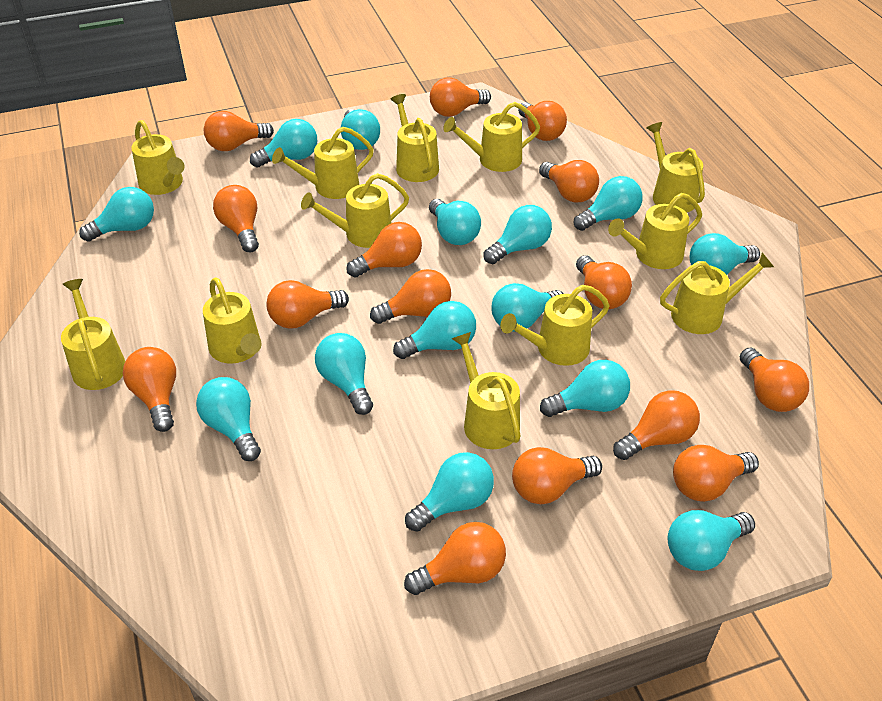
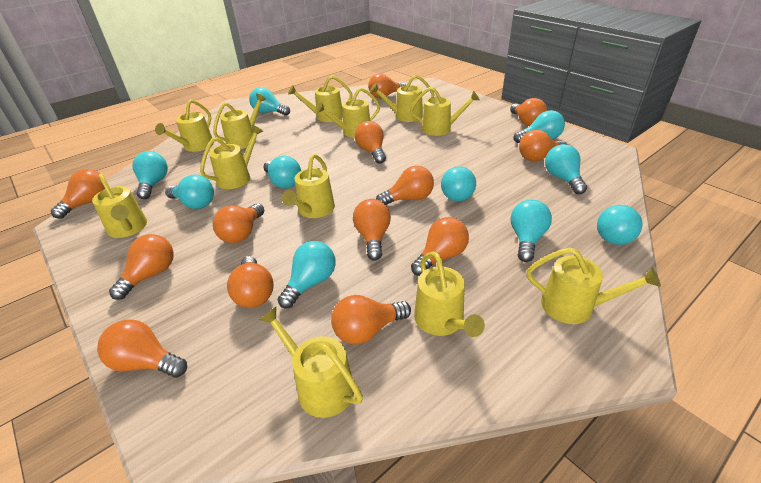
orange light bulb: [123,347,176,432] [204,111,274,151] [213,185,259,252] [266,280,349,329] [346,222,422,277] [370,269,451,324] [404,522,506,595] [430,77,491,117] [512,447,602,504] [518,101,567,141] [539,160,599,203] [576,255,632,309] [613,390,700,460] [673,445,759,502] [740,348,809,412] = 15 -> [51,169,105,219] [97,319,187,378] [109,234,174,300] [213,203,264,243] [227,256,274,308] [331,295,411,345] [353,199,391,261] [355,121,386,164] [368,73,406,98] [376,166,434,205] [411,217,469,276] [510,98,547,126] [519,130,567,161] = 13
turquoise light bulb: [79,187,154,242] [196,377,261,461] [250,119,317,167] [315,333,373,415] [341,109,380,150] [393,301,476,359] [405,452,494,532] [429,199,481,245] [484,205,552,264] [491,283,563,332] [540,360,630,417] [574,176,643,231] [668,510,755,571] [690,233,760,275] = 14 -> [132,151,168,199] [165,175,214,209] [249,87,290,116] [264,156,301,189] [278,241,336,308] [441,166,476,201] [511,199,552,262] [513,110,565,143] [545,144,587,194] [597,204,643,245] = 10

